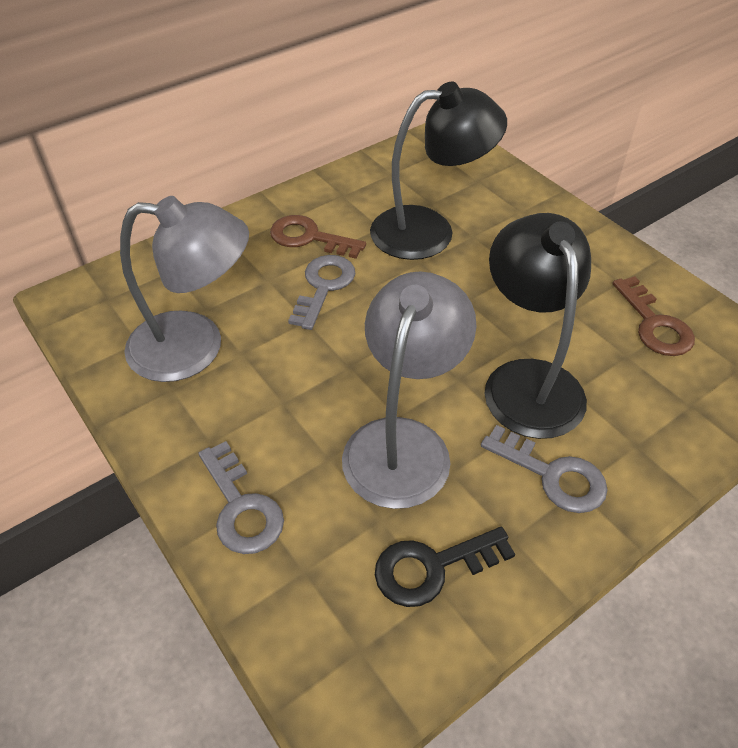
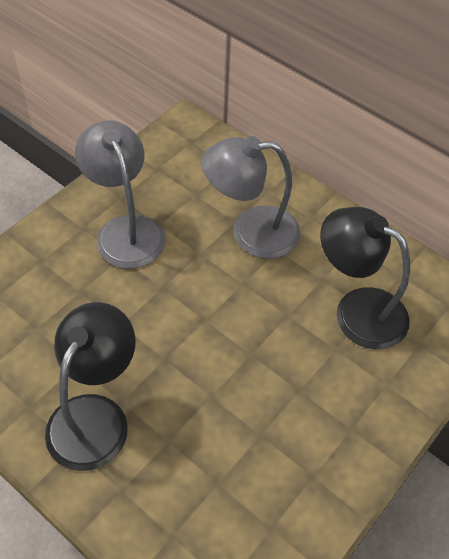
black key: [375,527,515,607] = 1 -> none = 0
brown key: [270,215,366,259] [613,276,695,356] = 2 -> none = 0
grey key: [198,441,284,554] [288,255,355,330] [481,425,608,513] = 3 -> none = 0

